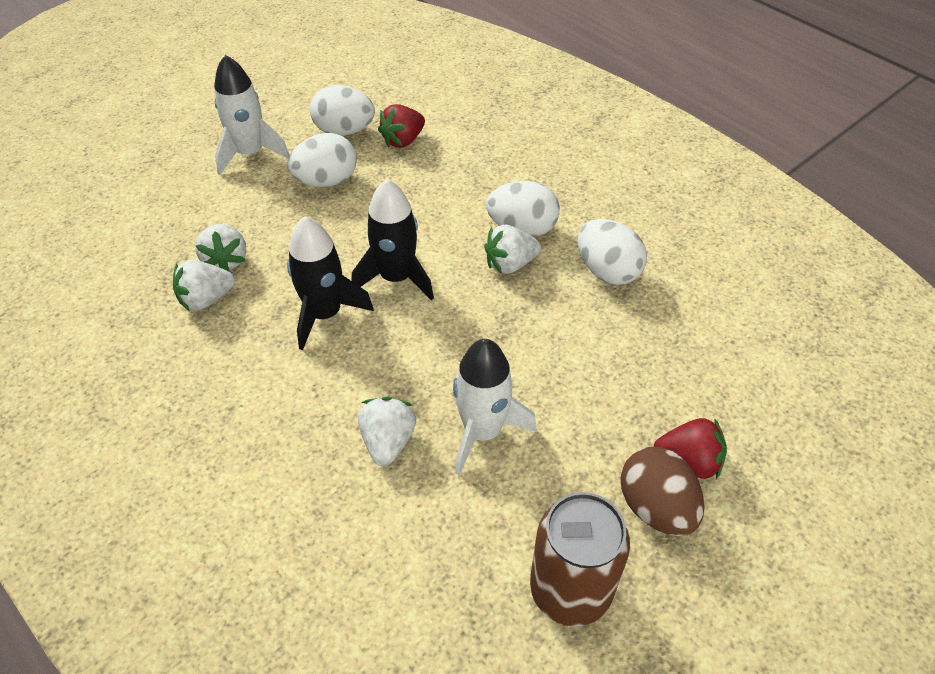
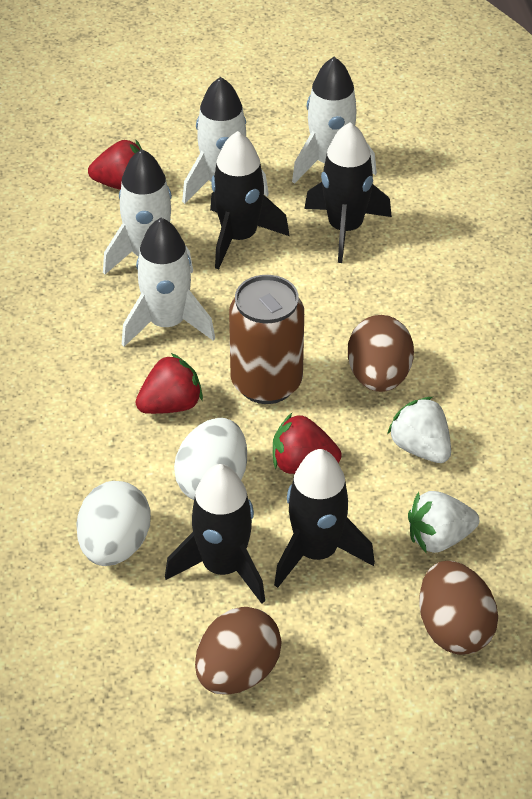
black rocket: [287,216,374,350] [352,179,434,301] = 2 -> [165,464,265,604] [210,131,290,269] [274,449,375,588] [304,122,392,263] = 4
brown egg: [620,447,704,536] = 1 -> [195,607,282,695] [348,315,414,392] [419,561,498,655] = 3
red strawberry: [378,104,425,148] [654,418,727,479] = 2 -> [88,140,142,190] [136,353,203,414] [273,413,342,474] = 3
white egg: [288,133,357,187] [310,85,375,136] [486,181,560,237] [578,219,647,285] = 4 -> [76,481,151,566] [174,418,247,500] = 2
white rocket: [214,55,290,175] [452,339,537,475] = 2 -> [103,149,193,274] [122,218,215,347] [182,77,269,204] [292,57,377,184] = 4
white strawberry: [173,260,235,311] [195,224,246,271] [358,397,416,466] [484,225,541,274] = 4 -> [387,397,451,463] [408,491,479,553] = 2

